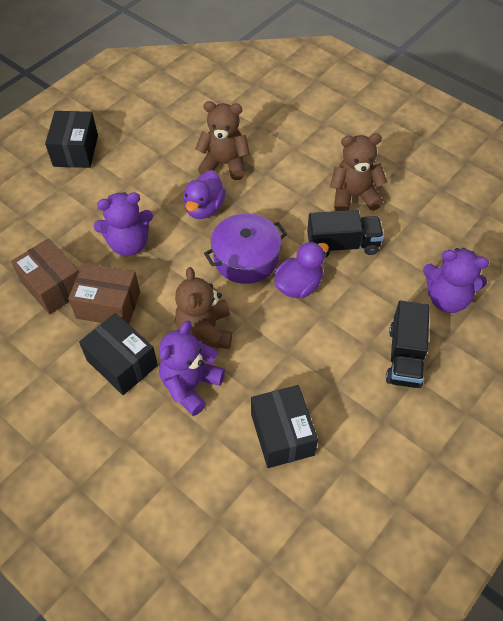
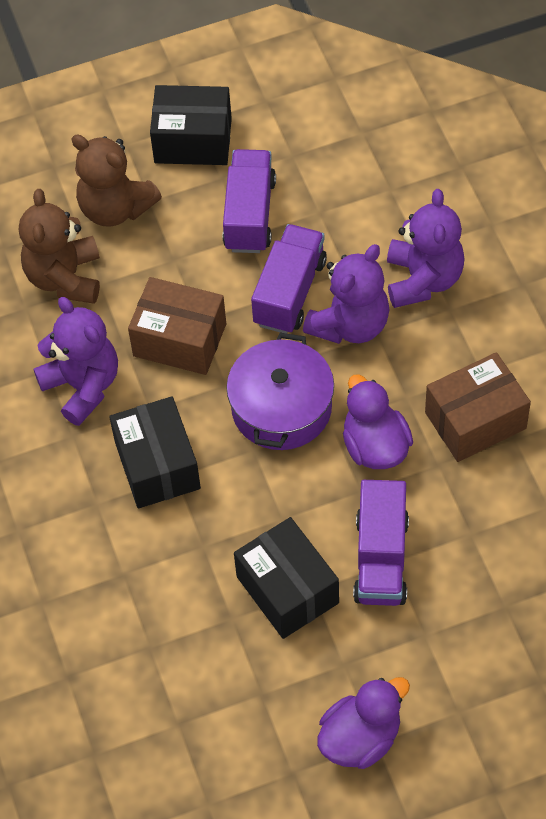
black truck: [307,210,384,258] [386,301,430,388] = 2 -> none = 0
brown teddy bear: [175,267,232,349] [195,101,250,180] [330,133,387,211] = 3 -> [19,189,100,304] [71,135,162,227] = 2
purple truck: none = 0 -> [223,149,276,253] [251,224,327,334] [353,480,409,606] = 3

